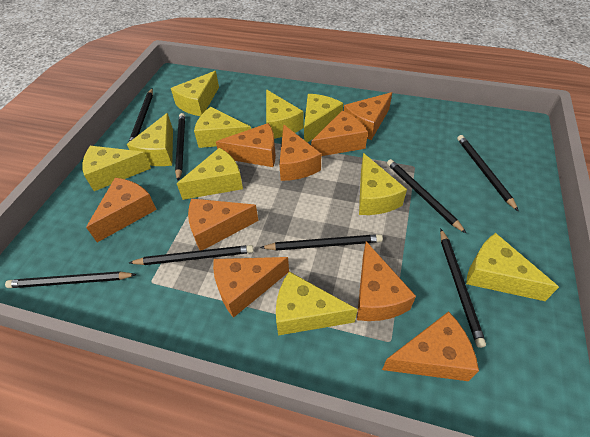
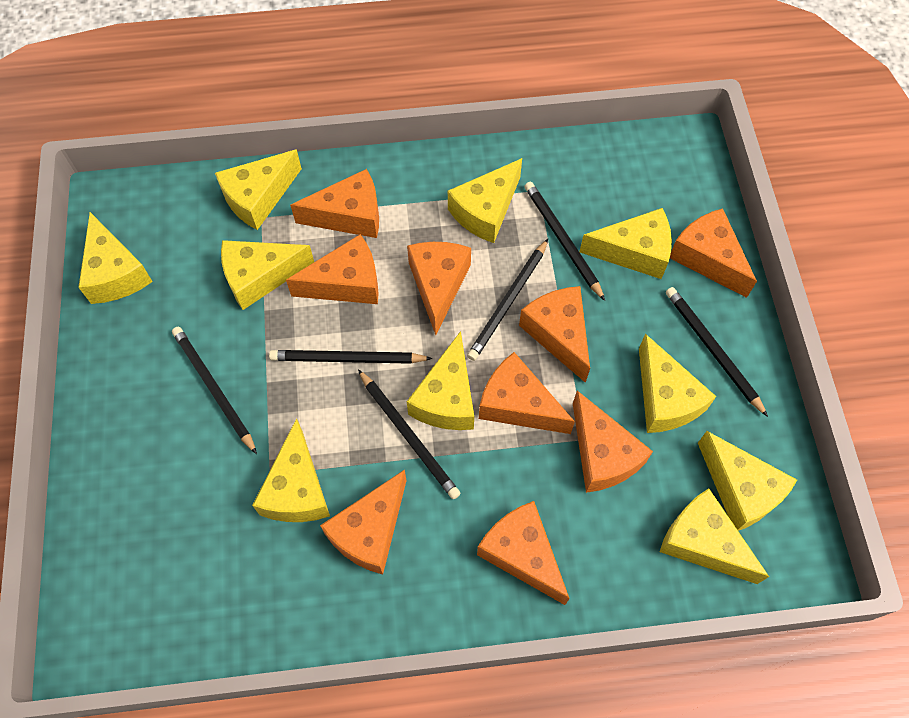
black pencil: [5,271,137,288] [128,89,153,143] [129,245,254,265] [175,113,185,181] [260,234,383,251] [387,159,467,234] [440,229,486,348] [457,135,519,212] = 8 -> [172,327,257,454] [269,350,433,364] [358,369,461,499] [467,239,548,361] [525,182,605,301] [666,287,768,417] = 6

